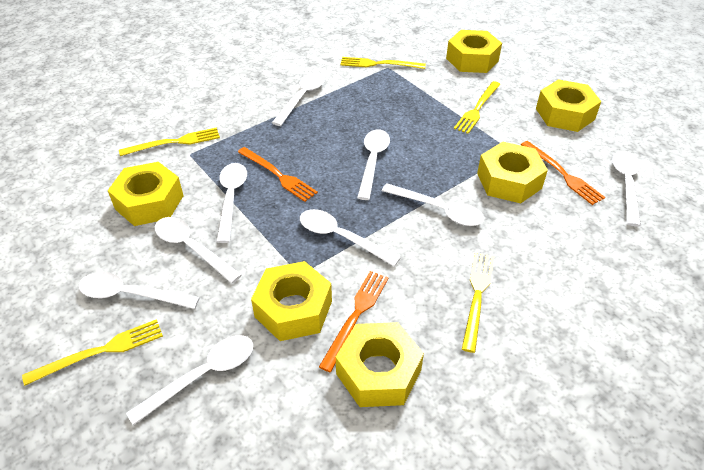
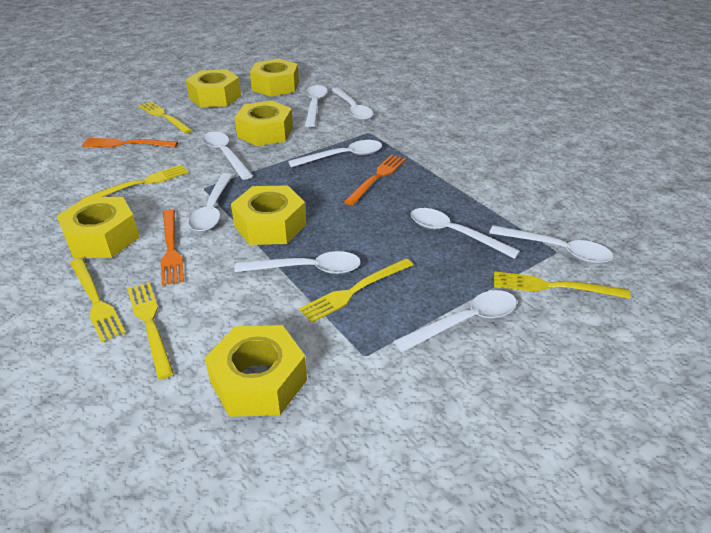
yellow fork: [22,319,163,386] [119,127,220,156] [340,57,426,69] [454,81,501,134] [462,252,494,353] = 5 -> [70,258,126,342] [81,165,189,200] [127,282,174,380] [138,101,192,134] [299,258,413,323] [494,271,631,299] = 6

